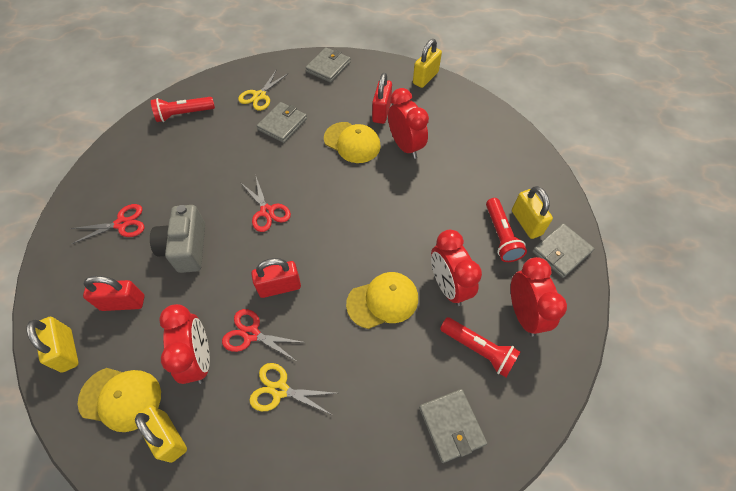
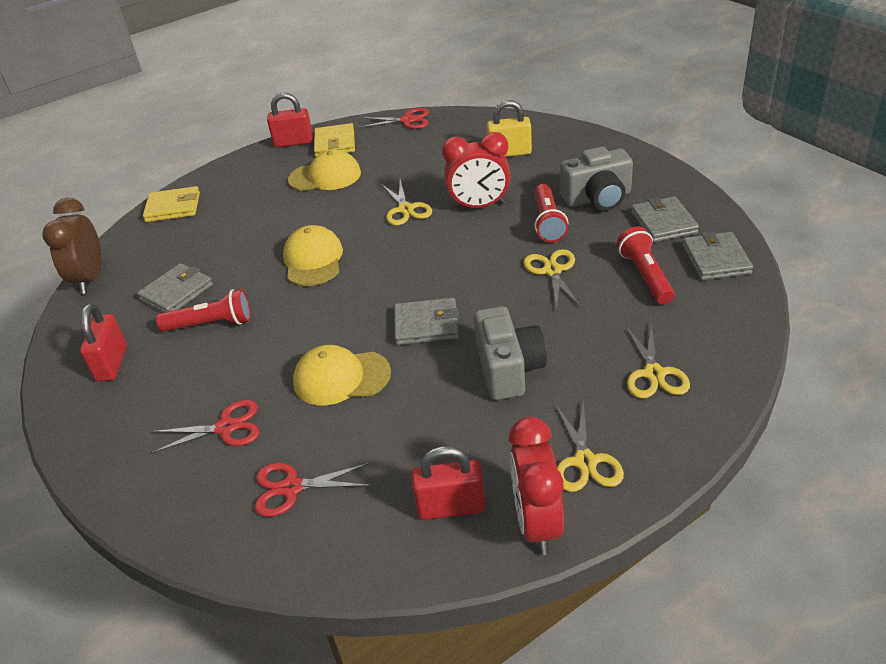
brown clock: none = 0 -> [42,198,102,294] = 1
grey camera: [150,205,205,273] = 1 -> [474,306,547,400] [560,147,633,211] = 2
red clock: [159,304,210,384] [388,88,429,159] [431,230,482,306] [511,257,567,336] = 4 -> [442,132,511,210] [509,416,564,555] = 2
yellow padlock: [26,317,79,372] [134,405,187,463] [413,39,442,88] [512,186,553,239] = 4 -> [487,100,532,157] = 1
yellow scissors: [238,69,289,111] [249,363,335,415] = 2 -> [381,180,432,225] [524,249,581,310] [555,400,624,492] [625,322,690,398] = 4
yellow wallet: none = 0 -> [143,186,200,222] [314,123,355,157] = 2

